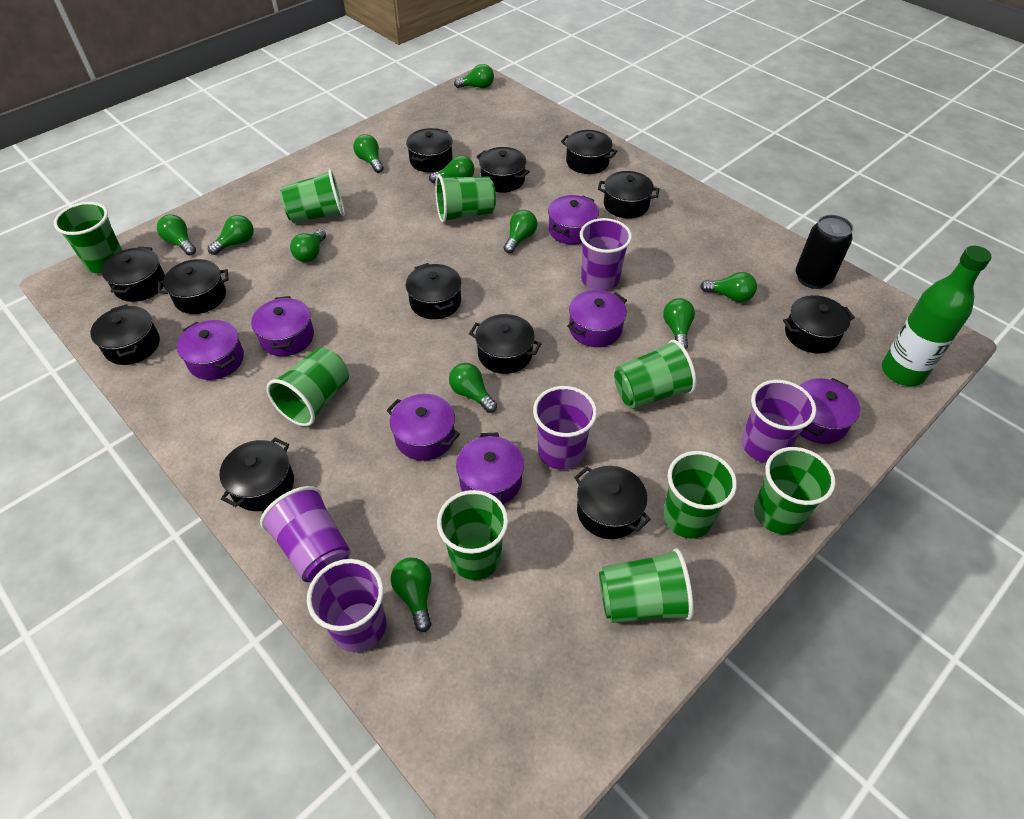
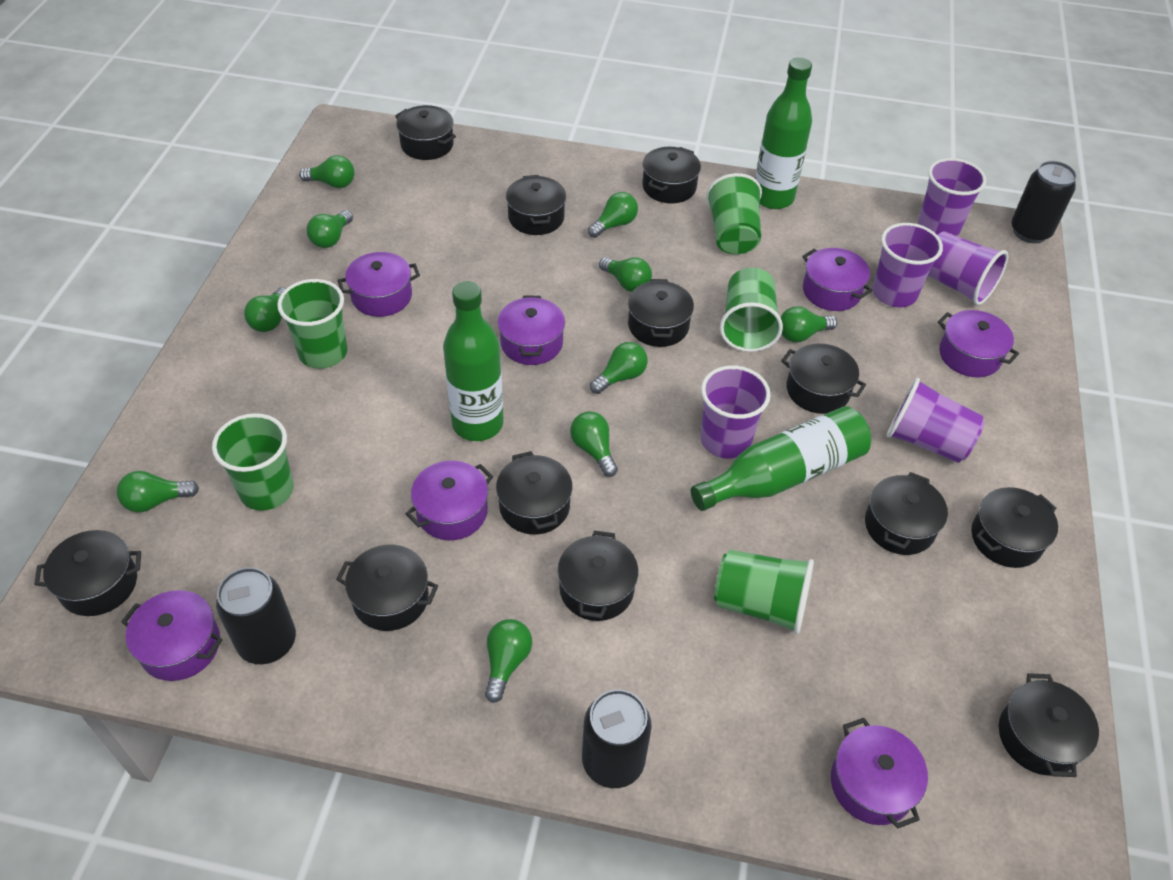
black can: [796,215,853,289] = 1 -> [216,567,296,664] [582,689,652,788] [1011,161,1077,243] = 3
green bottle: [882,246,992,386] = 1 -> [443,281,504,441] [691,406,871,511] [755,57,812,209] = 3
green cup: [54,202,123,273] [267,348,349,426] [280,169,345,223] [435,175,496,223] [437,490,508,580] [599,548,694,623] [614,340,696,409] [663,451,737,538] [754,447,836,534] = 9 -> [212,413,294,511] [277,279,347,369] [706,173,762,254] [714,550,814,634] [720,267,783,352] = 5
green light bulb: [157,214,196,255] [208,215,254,255] [290,229,326,262] [353,134,384,173] [391,558,431,632] [429,155,475,183] [449,363,497,413] [454,64,494,88] [504,210,537,254] [663,298,695,349] [700,272,757,302] = 11 -> [116,471,199,512] [244,287,286,332] [299,155,355,188] [306,210,353,248] [485,619,532,703] [570,411,618,477] [588,192,638,238] [590,342,648,394] [599,257,652,292] [780,306,837,342] = 10

